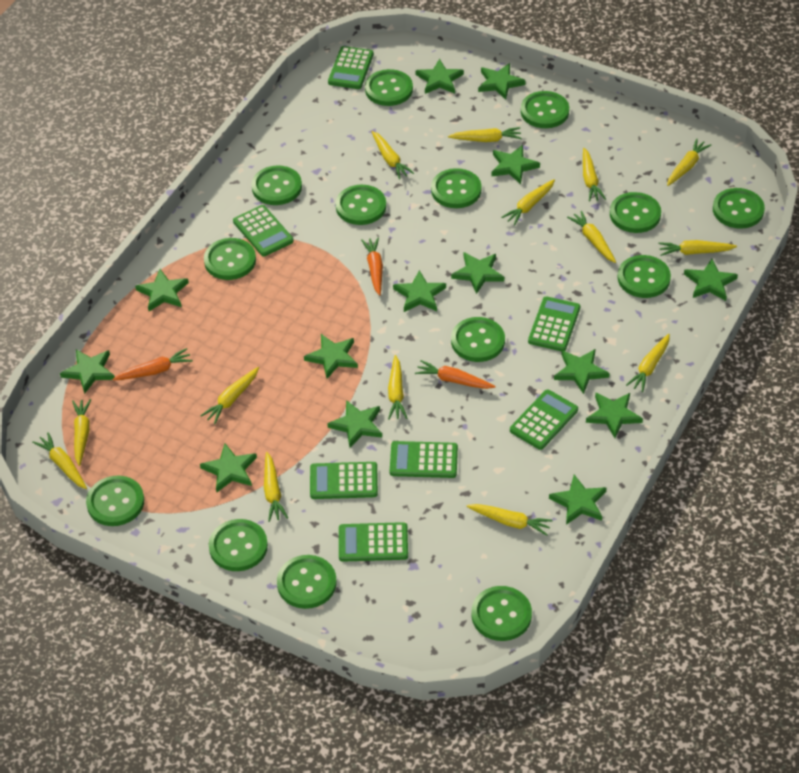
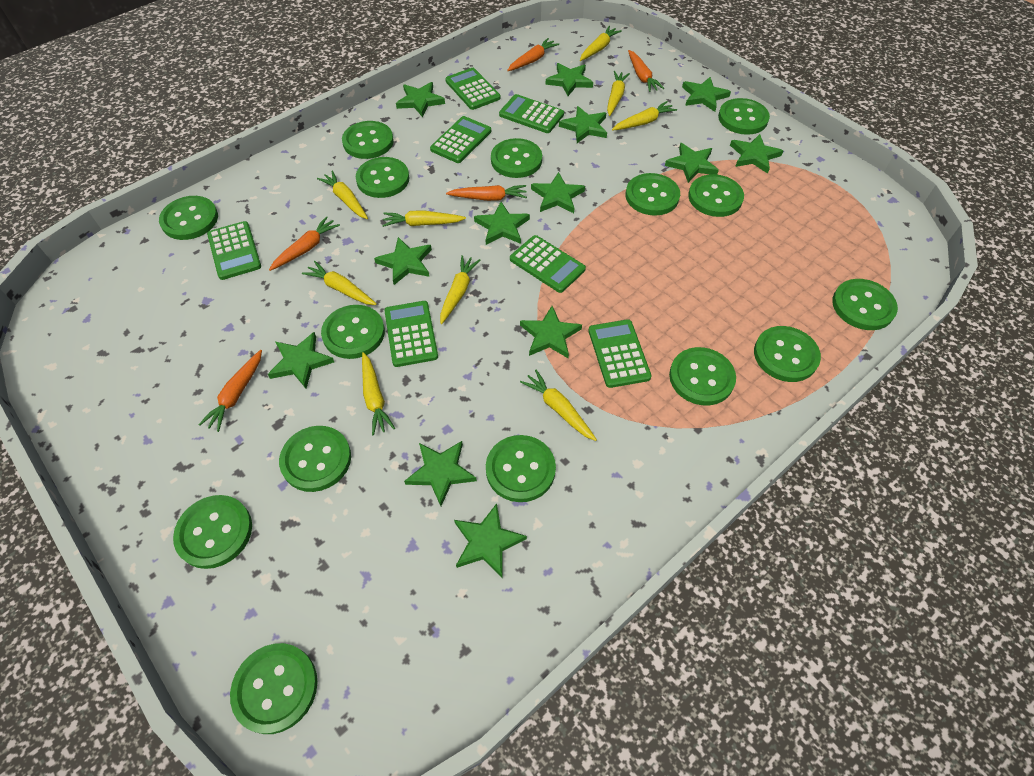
green button: [86,476,144,526] [204,238,256,280] [209,519,268,571] [251,166,302,205] [277,555,337,609] [336,185,386,225] [365,69,413,106] [431,168,482,208] [451,317,505,362] [471,586,532,641] [521,91,569,128] [610,192,661,233] [618,255,671,298] [713,188,765,229] = 14 -> [159,196,218,240] [173,495,252,569] [230,643,318,734] [279,426,351,492] [321,305,385,359] [342,121,394,159] [356,157,409,198] [486,435,556,502] [491,138,542,178] [626,173,680,216] [669,347,736,405] [688,174,744,217] [718,98,770,135] [754,326,821,382] [832,279,898,330] = 15
green star: [60,349,115,394] [135,269,189,311] [200,443,257,492] [304,334,358,379] [327,400,382,448] [393,270,446,312] [416,59,464,94] [451,252,504,294] [478,63,526,100] [491,145,540,184] [549,475,607,525] [554,349,610,394] [586,393,643,438] [684,259,738,301] = 14 -> [268,332,334,389] [374,237,432,285] [396,82,445,117] [404,441,477,506] [454,503,527,578] [474,202,530,245] [520,306,582,358] [531,172,585,213] [546,63,593,96] [559,106,607,143] [665,143,719,183] [682,77,731,112] [730,134,783,173] = 13
orange carrot: [113,348,193,380] [361,238,383,296] [415,360,495,389] = 3 -> [198,350,262,432] [269,216,340,271] [446,185,527,201] [507,38,559,71] [628,50,664,92] = 5
yellow carrot: [32,432,87,489] [72,399,91,466] [200,367,259,424] [264,452,288,522] [372,131,414,179] [388,355,407,420] [448,127,522,142] [467,504,553,536] [501,179,555,226] [567,211,616,263] [583,148,606,201] [626,334,670,392] [658,240,737,256] [667,139,711,186] = 14 -> [302,261,377,305] [317,171,368,219] [362,352,395,435] [382,210,466,227] [440,255,480,324] [520,370,597,441] [580,26,622,61] [607,71,630,116] [612,101,677,130] = 9

